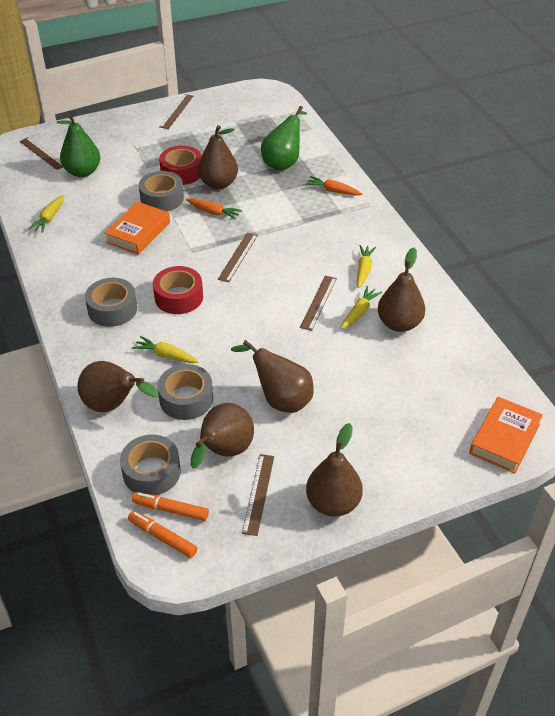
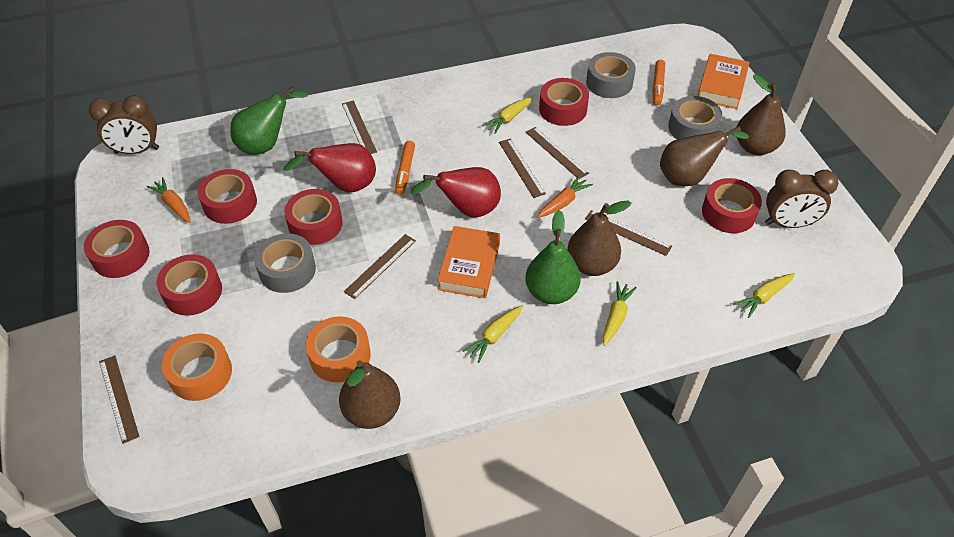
brown clock: none = 0 -> [89,95,159,154] [765,170,839,228] = 2
brown pear: [78,361,158,412] [190,403,254,469] [198,125,238,189] [231,340,314,413] [306,423,363,517] [378,248,425,332] = 6 -> [339,360,401,429] [567,201,631,276] [660,126,749,186] [737,74,786,155] = 4
brown ruler: [19,137,63,170] [159,94,193,129] [218,233,258,282] [242,454,274,536] [300,276,337,331] = 5 -> [99,355,139,444] [342,101,377,154] [344,234,416,299] [499,139,546,198] [526,127,589,179] [585,210,672,256] = 6
grey tape: [85,278,137,327] [120,435,181,495] [139,171,184,211] [157,364,213,420] = 4 -> [254,233,316,293] [586,52,636,98] [668,96,722,139] = 3
orange tape: none = 0 -> [162,334,232,401] [306,316,371,382] = 2
red pear: none = 0 -> [283,143,376,192] [411,167,501,217] = 2
red tape: [153,266,203,314] [159,146,202,185] = 2 -> [84,220,150,278] [156,254,222,316] [198,169,257,224] [284,189,343,245] [539,78,589,126] [702,178,762,233] = 6

